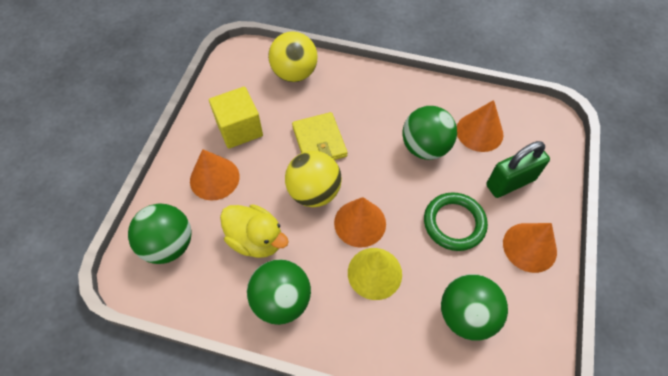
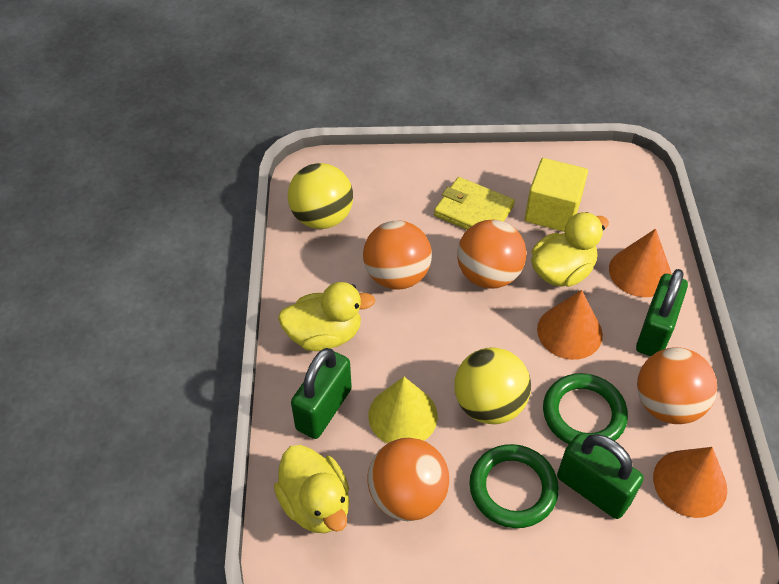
green ball: [128,204,191,264] [247,259,311,325] [402,106,457,160] [441,274,508,341] = 4 -> none = 0
green padlock: [486,141,550,198] = 1 -> [291,348,352,439] [557,433,644,519] [636,269,688,357] = 3
green ring: [424,192,488,251] = 1 -> [469,444,559,528] [543,373,628,444] = 2
orange ball: none = 0 -> [363,221,432,290] [368,438,449,521] [457,220,527,288] [637,347,717,424] = 4
orange cone: [190,149,240,201] [334,197,386,248] [457,100,503,152] [503,223,557,273] = 4 -> [537,290,603,360] [609,229,672,297] [653,447,727,518] = 3
yellow duck: [220,204,289,258] = 1 -> [274,445,349,533] [278,282,375,351] [531,212,609,287] = 3

